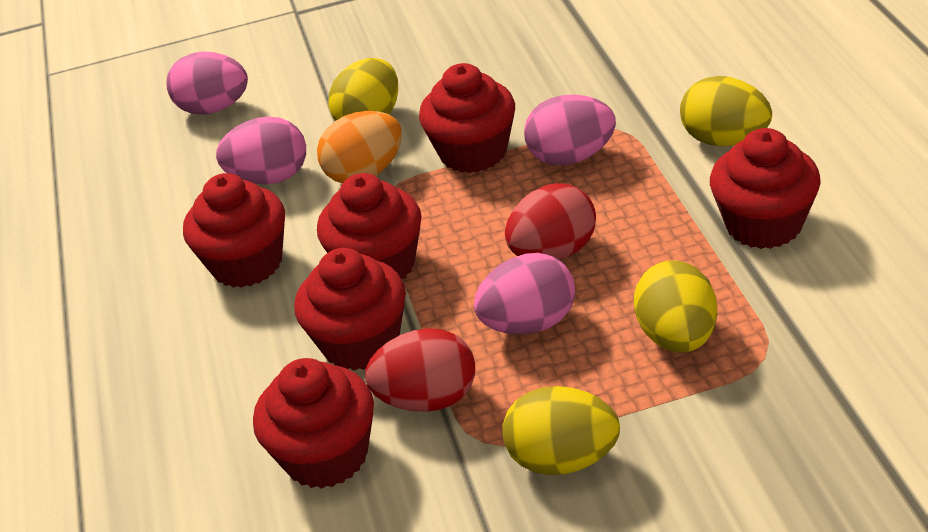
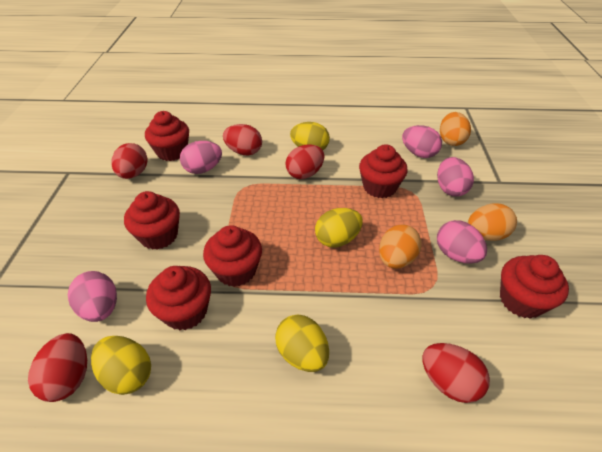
orange egg: [317,111,402,183] = 1 -> [379,225,422,269] [440,112,471,146] [468,203,517,241] = 3
pink egg: [167,52,248,115] [216,117,306,184] [474,253,575,334] [524,95,616,165] = 4 -> [68,271,117,322] [180,141,222,174] [402,125,442,158] [437,157,474,197] [437,220,487,264] = 5
red egg: [365,328,475,412] [505,183,596,260] = 2 -> [28,333,87,402] [111,143,148,179] [223,124,262,155] [285,144,325,179] [422,343,490,403] = 5

